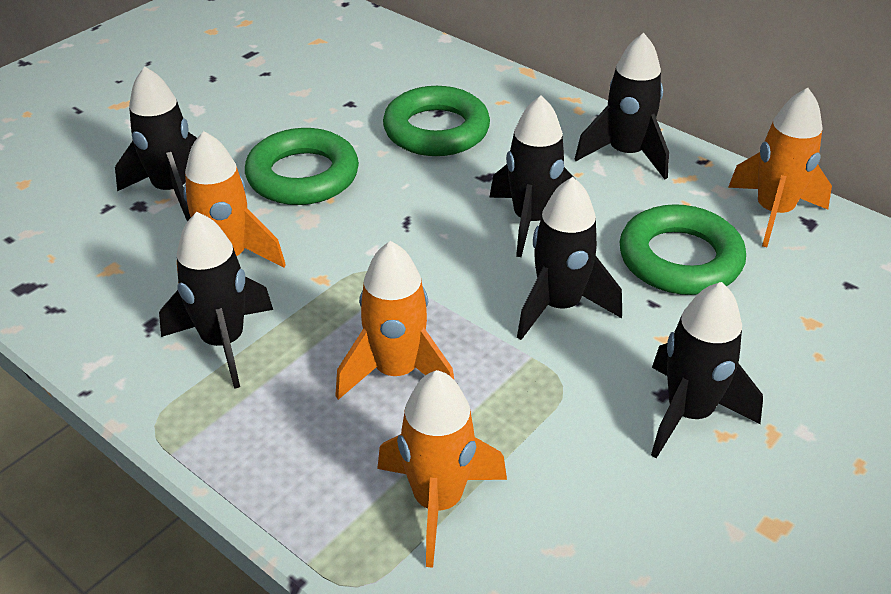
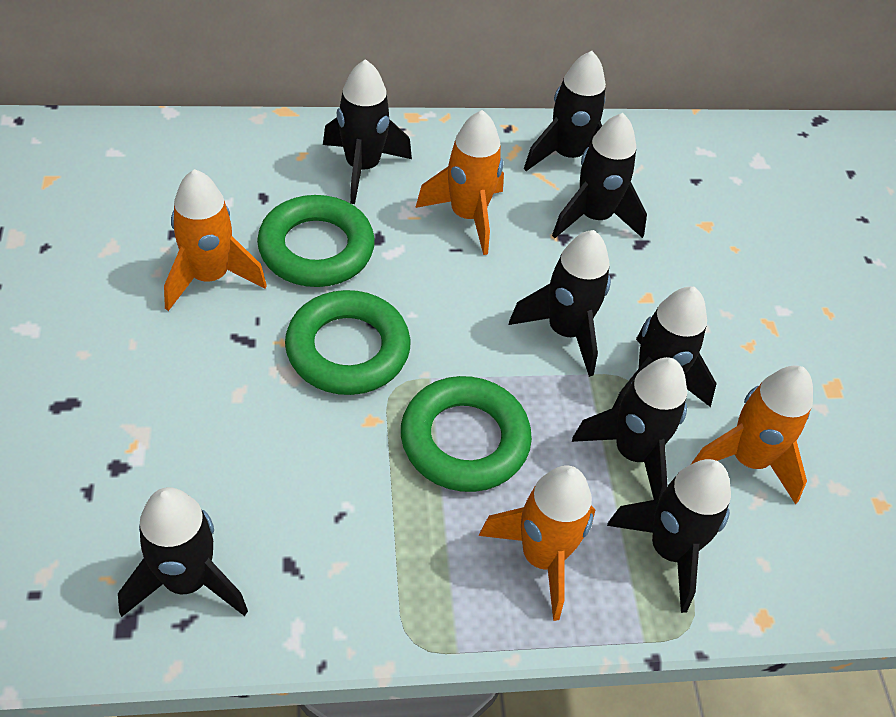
black rocket: [115,67,197,221] [159,212,273,389] [489,96,573,257] [517,177,622,340] [575,33,669,179] [651,282,763,458] = 6 -> [118,487,248,617] [323,59,412,204] [509,230,611,377] [524,51,606,171] [552,113,647,238] [572,357,687,500] [607,459,731,613] [613,287,717,408] = 8

